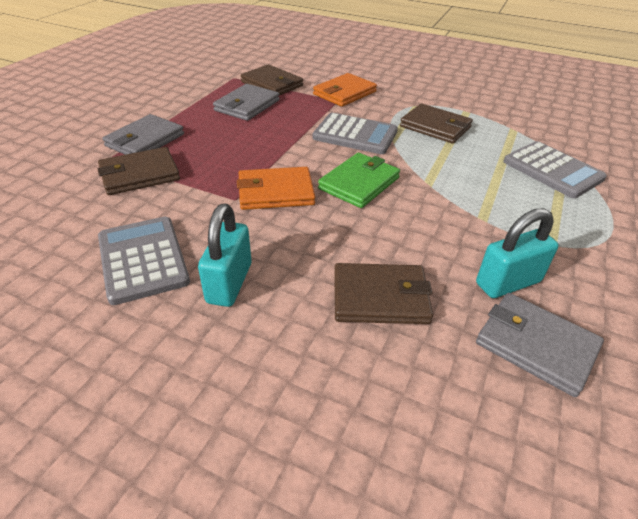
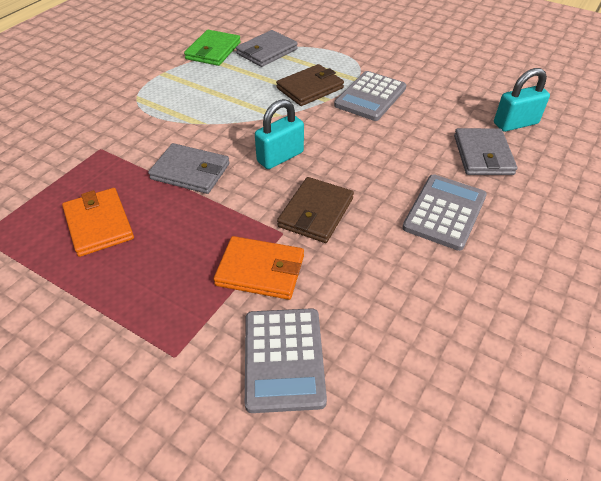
brown wallet: [98,147,180,195] [241,65,303,95] [334,263,433,324] [400,104,473,144] = 4 -> [276,64,344,106] [277,177,354,243] = 2

